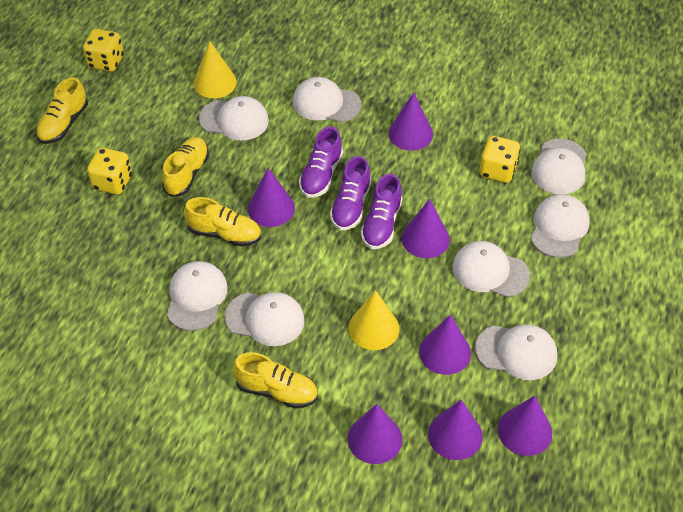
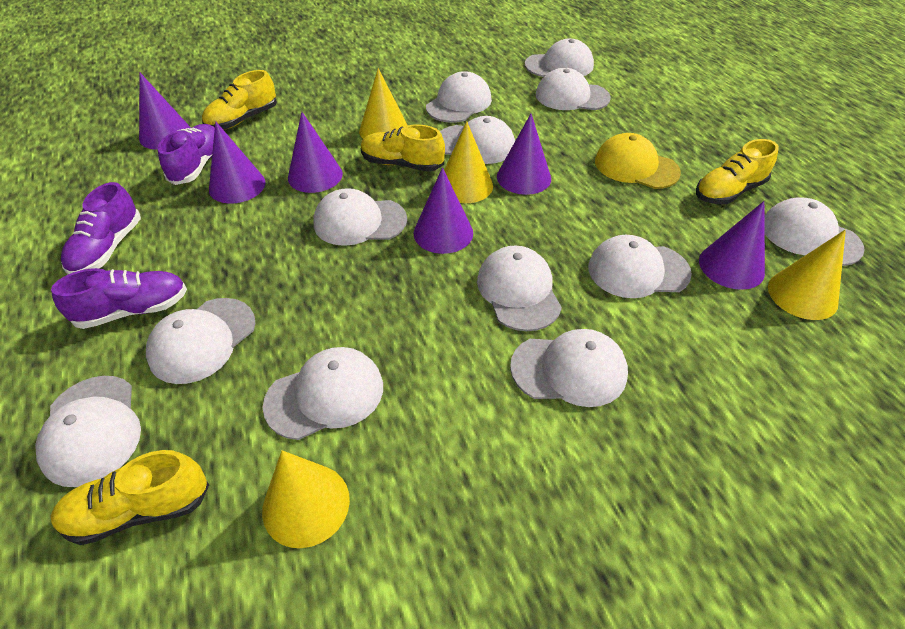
purple cone: [248,168,295,227] [348,404,402,464] [388,92,433,151] [402,199,450,258] [419,315,471,375] [428,400,483,460] [498,396,552,456] = 7 -> [139,72,191,150] [209,121,266,204] [288,112,343,193] [414,168,473,254] [497,114,551,195] [699,201,765,290] = 6
white cap: [167,261,228,331] [199,96,269,141] [225,292,305,346] [293,77,361,122] [452,241,530,297] [475,324,557,380] [531,139,587,194] [531,194,590,258] = 8 -> [35,376,141,487] [146,298,255,384] [263,347,383,440] [313,188,407,246] [426,71,492,123] [440,116,515,164] [477,246,562,331] [510,329,628,407] [525,39,594,77] [536,68,611,110] [588,235,692,298] [764,197,865,266] = 12
yellow cap: none = 0 -> [595,133,681,189] = 1
yellow cone: [193,41,237,98] [348,290,399,350] = 2 -> [262,450,350,548] [359,68,407,139] [444,121,493,203] [768,230,846,320] = 4
yellow dice: [83,29,124,72] [87,148,132,195] [479,136,521,183] = 3 -> none = 0

